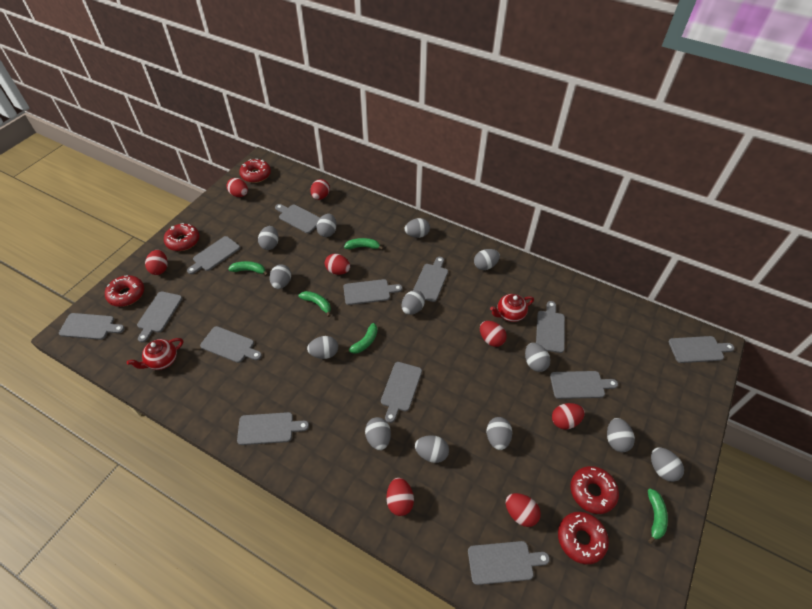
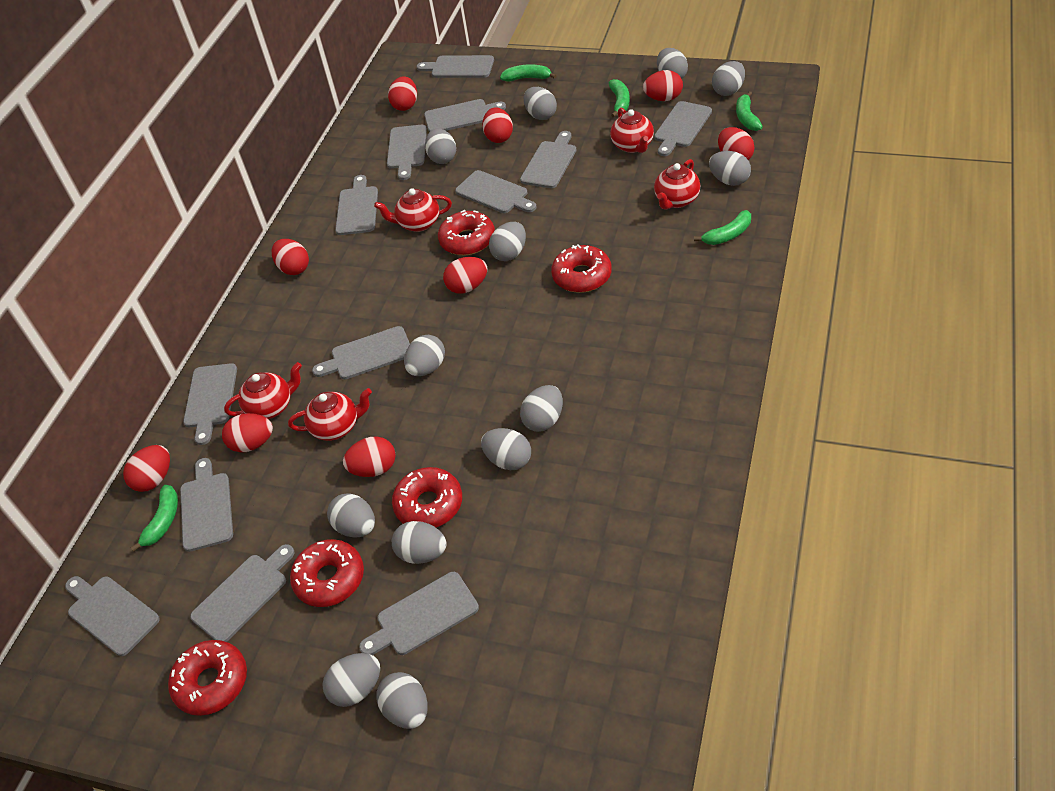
red egg: [145,250,168,275] [226,178,248,197] [310,179,330,200] [325,254,350,275] [386,478,414,516] [480,321,507,347] [506,493,541,527] [552,403,585,430] = 8 -> [123,445,170,492] [222,413,273,452] [272,239,309,275] [343,437,396,477] [388,76,417,111] [443,257,487,294] [482,107,513,143] [643,70,683,101] [718,127,755,160] = 9
red teapot: [127,338,183,370] [490,294,534,322] = 2 -> [224,362,302,419] [288,388,372,441] [374,188,452,232] [610,108,654,153] [654,159,700,210] = 5

